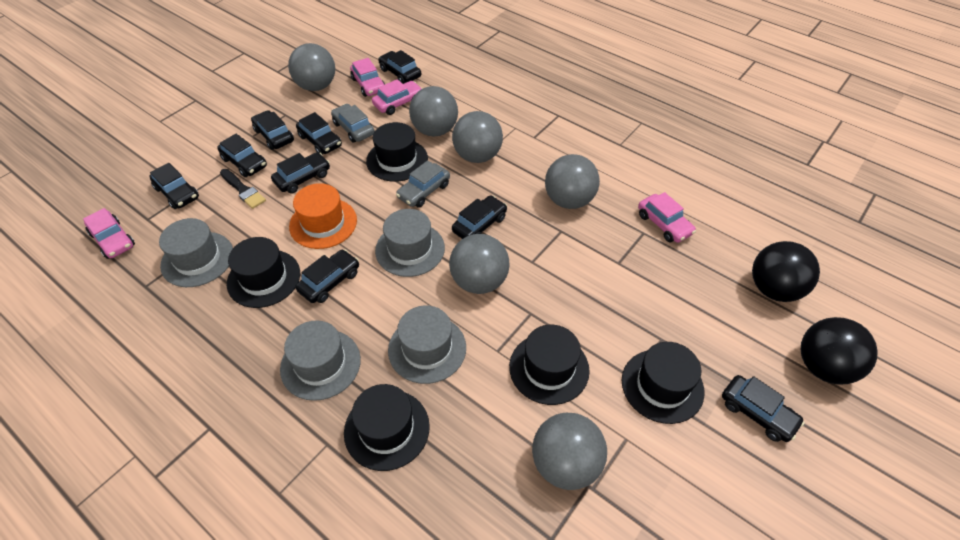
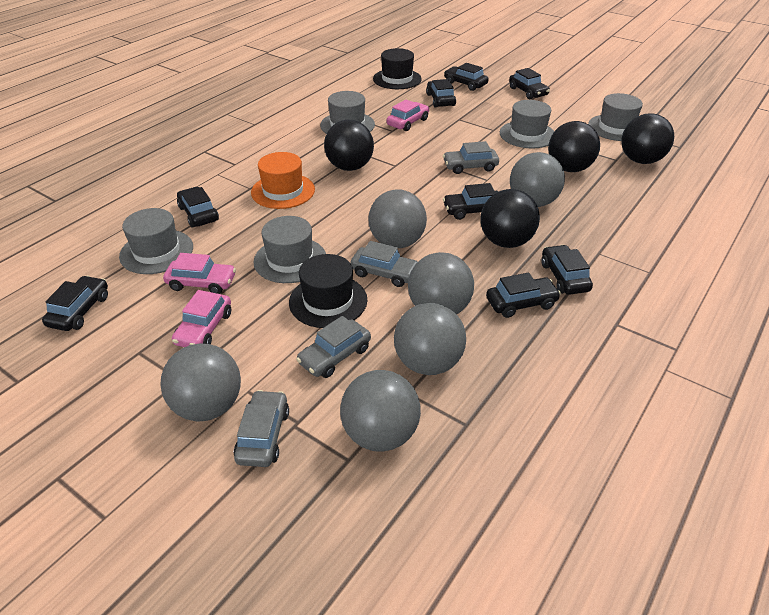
black ball: [752,241,820,302] [801,317,878,385] = 2 -> [324,120,374,171] [480,189,540,248] [548,121,600,172] [621,113,674,164] = 4
black brush: [220,169,266,209] = 1 -> none = 0
black car: [149,163,199,209] [217,134,267,177] [251,110,294,150] [271,152,330,194] [295,249,359,303] [296,112,342,154] [378,50,421,84] [452,195,507,239] [722,375,805,442] = 9 -> [42,276,108,331] [177,187,219,227] [426,79,456,108] [443,183,499,220] [444,63,489,91] [486,272,561,318] [509,68,550,99] [541,245,593,295] = 8
black hat: [227,237,300,308] [344,384,430,471] [366,122,428,182] [509,325,590,405] [622,342,704,424] = 5 -> [289,254,367,328] [373,48,422,89] = 2
grey car: [331,104,375,143] [396,161,450,207] = 2 -> [234,390,289,467] [296,316,371,378] [350,241,418,287] [443,141,499,174] = 4
grey hat: [159,218,233,287] [280,320,361,401] [375,209,445,277] [388,305,466,384] = 4 -> [119,208,193,274] [253,216,326,283] [320,91,375,134] [500,100,554,149] [588,93,643,141] = 5
pink car: [83,208,135,259] [350,58,385,97] [372,79,423,115] [638,192,696,243] = 4 -> [163,253,236,294] [172,290,231,347] [387,99,429,131] = 3

